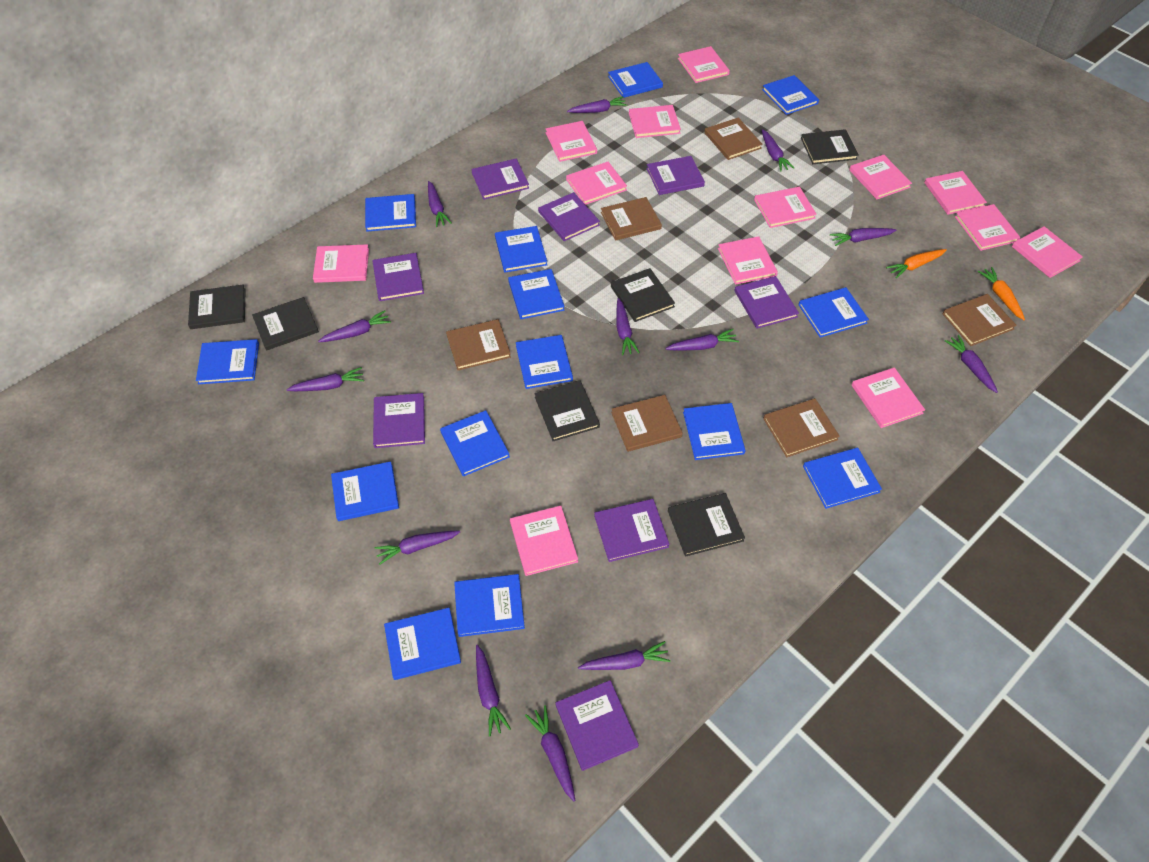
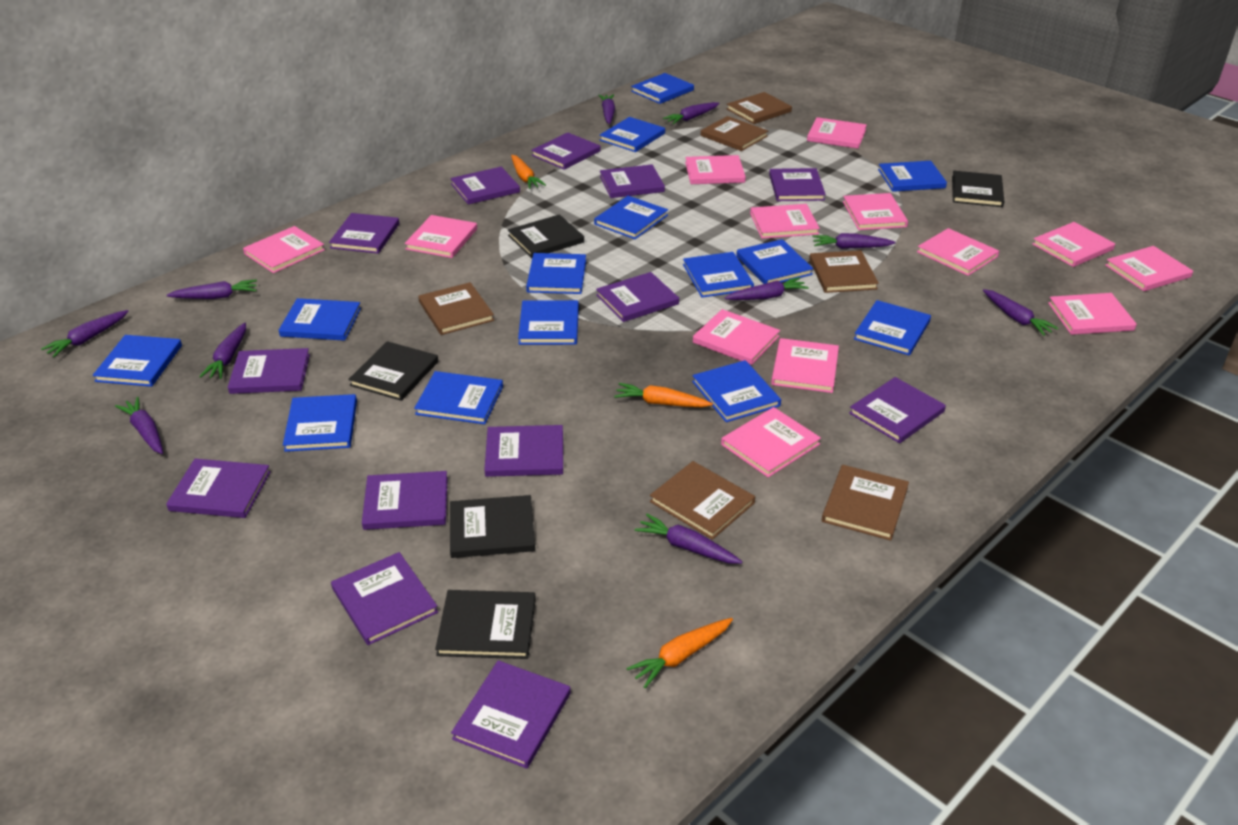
black book: [188,284,246,329] [252,297,319,351] [534,380,600,441] [611,268,675,322] [668,493,745,557] [801,129,859,164] = 6 -> [348,341,438,401] [435,590,536,659] [450,495,535,558] [508,214,584,258] [952,171,1004,207] = 5
orange carrot: [886,249,947,278] [978,267,1025,320] = 2 -> [511,155,546,189] [614,383,713,407] [627,618,733,688] = 3
purple book: [373,253,424,301] [373,393,425,448] [471,158,529,200] [538,192,600,241] [556,680,639,771] [594,499,670,562] [646,156,705,195] [734,276,799,329] = 8 -> [166,459,271,518] [228,348,310,394] [329,213,399,254] [331,552,438,645] [362,471,448,530] [450,167,520,205] [451,660,571,769] [484,425,563,477] [531,132,601,170] [596,272,679,322] [600,164,665,198] [769,168,826,201] [849,377,946,443] = 13
purple carrot: [286,367,364,391] [318,310,391,342] [375,531,460,565] [428,181,452,227] [476,645,511,737] [525,705,576,801] [567,97,627,113] [578,641,671,670] [616,298,640,355] [665,329,739,350] [762,129,794,172] [830,228,897,246] [944,335,998,393] = 13 -> [41,310,128,357] [115,397,163,454] [167,279,257,299] [199,323,246,379] [598,94,615,124] [635,514,743,564] [663,102,719,124] [724,277,809,300] [812,233,896,249] [983,289,1059,336] = 10

